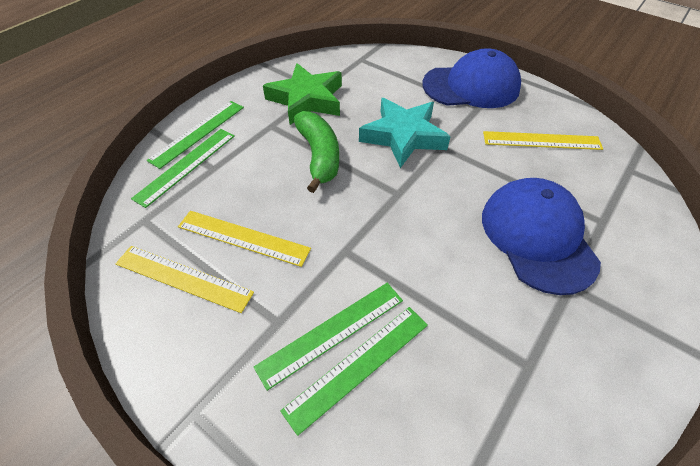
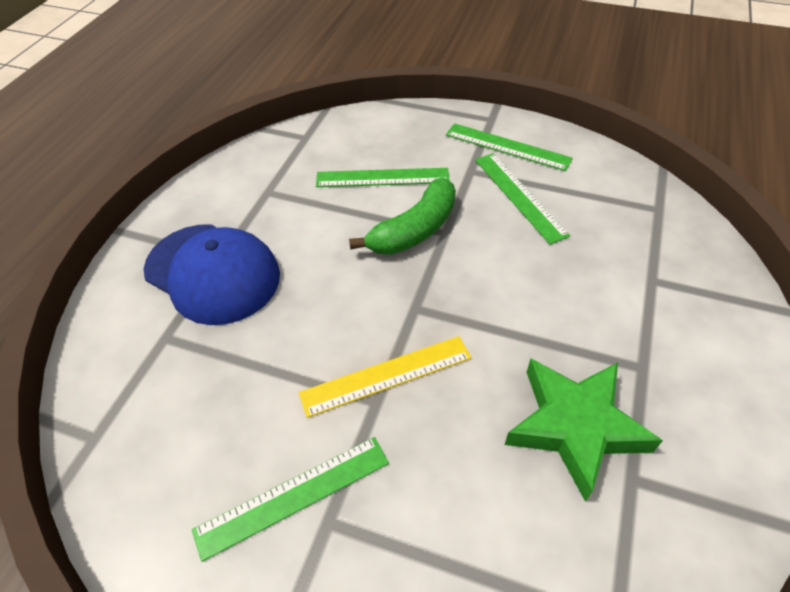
blue cap: [422,48,521,108] [482,178,601,295] = 2 -> [144,224,280,325] = 1
turquoise star: [359,98,451,168] = 1 -> none = 0
yellow ruler: [115,246,254,313] [178,211,311,267] [483,131,603,150] = 3 -> [299,336,471,418] = 1

